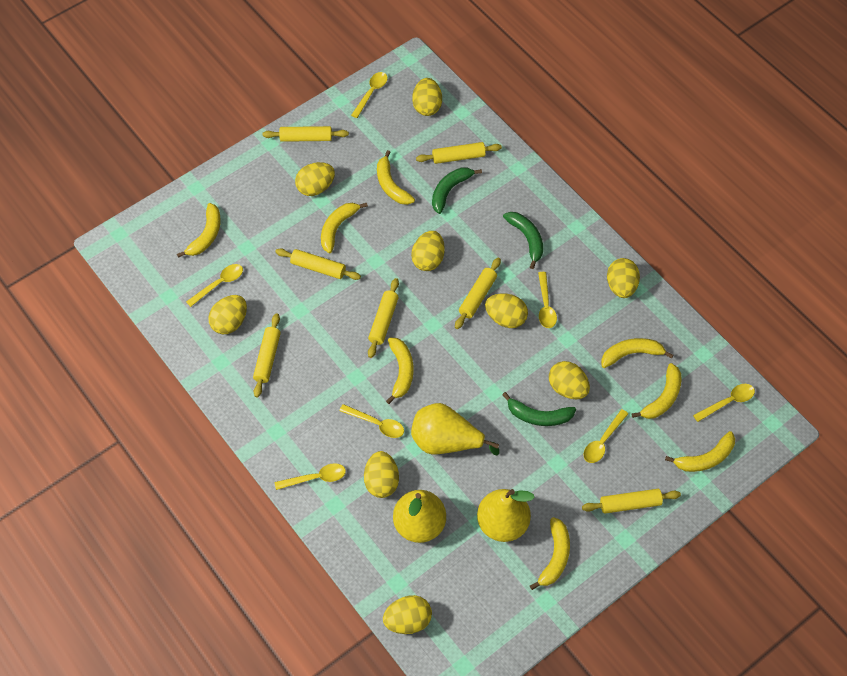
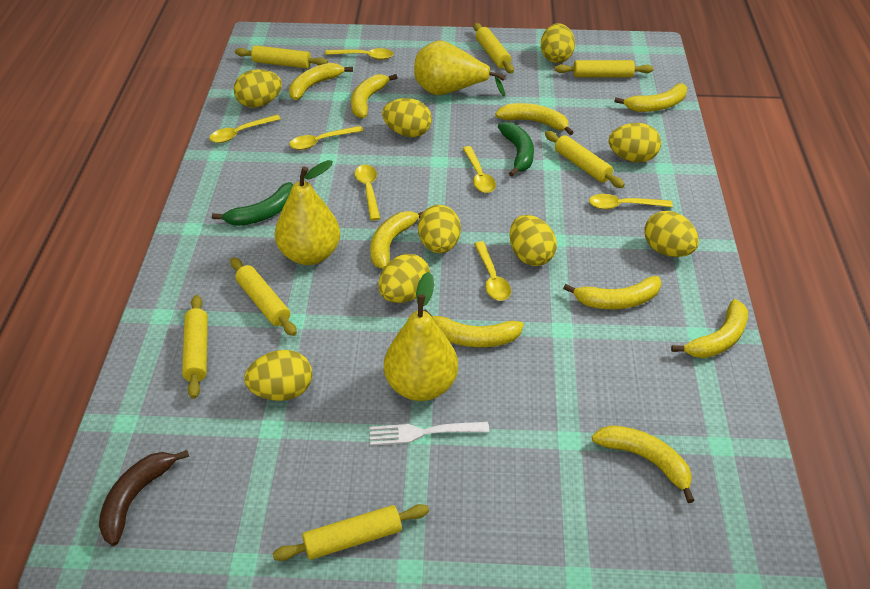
brown banana: none = 0 -> [99,450,189,546] = 1
green banana: [432,168,482,214] [502,392,576,426] [503,212,543,269] = 3 -> [212,182,293,226] [498,122,534,177] = 2
white fork: none = 0 -> [369,422,489,446] = 1
yellow banana: [177,203,221,258] [321,203,368,253] [377,150,415,205] [386,338,413,404] [530,517,570,590] [601,338,673,368] [631,363,682,419] [665,431,735,472] = 8 -> [289,63,353,100] [351,74,397,118] [370,211,423,269] [423,309,524,347] [495,103,574,135] [563,276,661,309] [591,425,695,503] [614,84,687,112] [671,299,748,358] = 9

